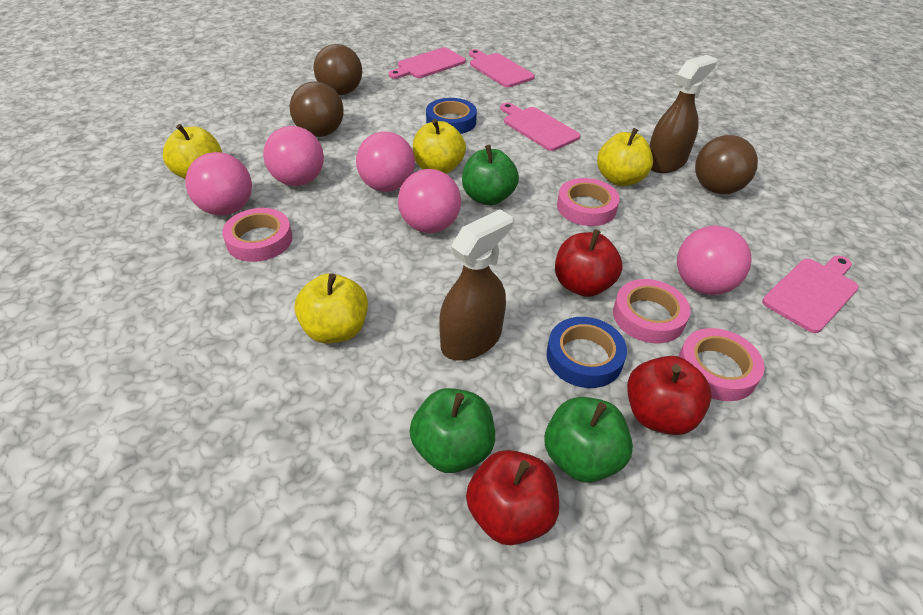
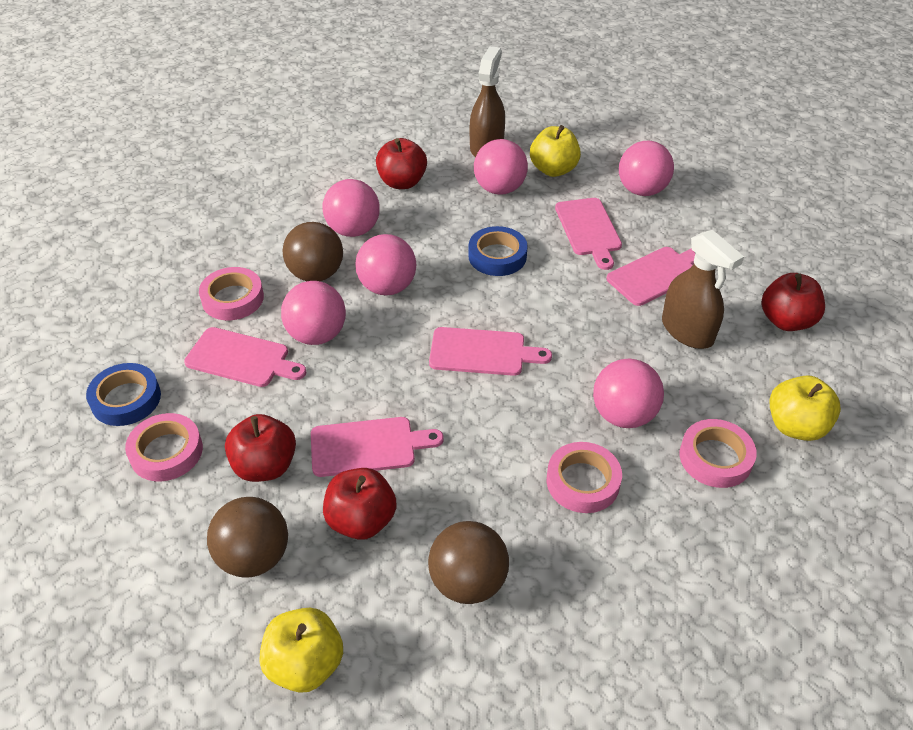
green apple: [409,388,495,473] [462,145,519,205] [545,397,633,483] = 3 -> none = 0
pink ball: [185,152,252,215] [263,126,324,186] [356,131,415,192] [398,169,461,233] [677,226,752,295] = 5 -> [281,281,346,345] [322,179,380,237] [355,234,416,295] [474,139,528,195] [593,359,664,428] [619,141,674,196] = 6
pink cutting board: [389,48,466,79] [469,49,535,87] [500,103,580,151] [762,256,859,333] = 4 -> [184,327,307,387] [311,417,444,477] [429,327,552,376] [555,198,622,270] [606,247,695,306] = 5
red apple: [466,450,559,545] [555,229,623,297] [627,356,712,435] = 3 -> [225,414,296,482] [323,468,397,540] [376,138,427,189] [762,273,825,331] = 4
yellow apple: [163,124,222,179] [294,273,368,344] [413,119,466,174] [597,128,653,186] = 4 -> [259,608,343,693] [530,125,581,177] [769,375,841,441] = 3

